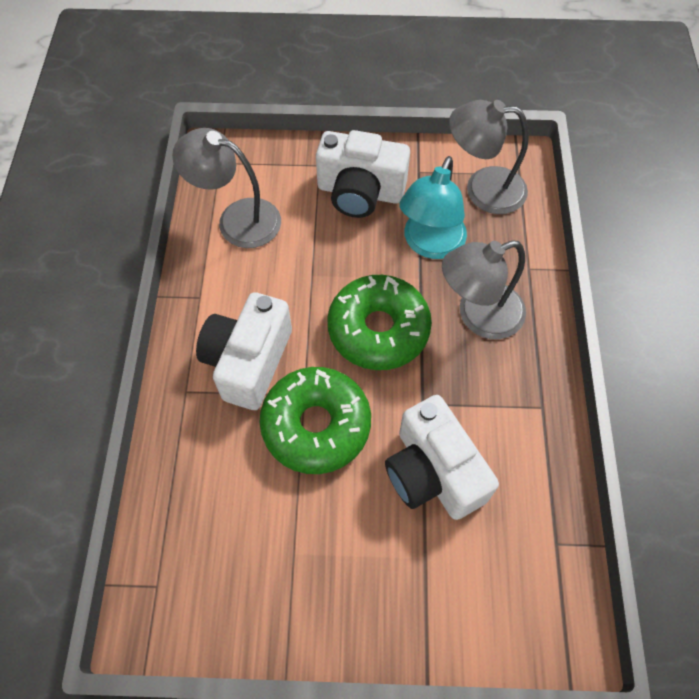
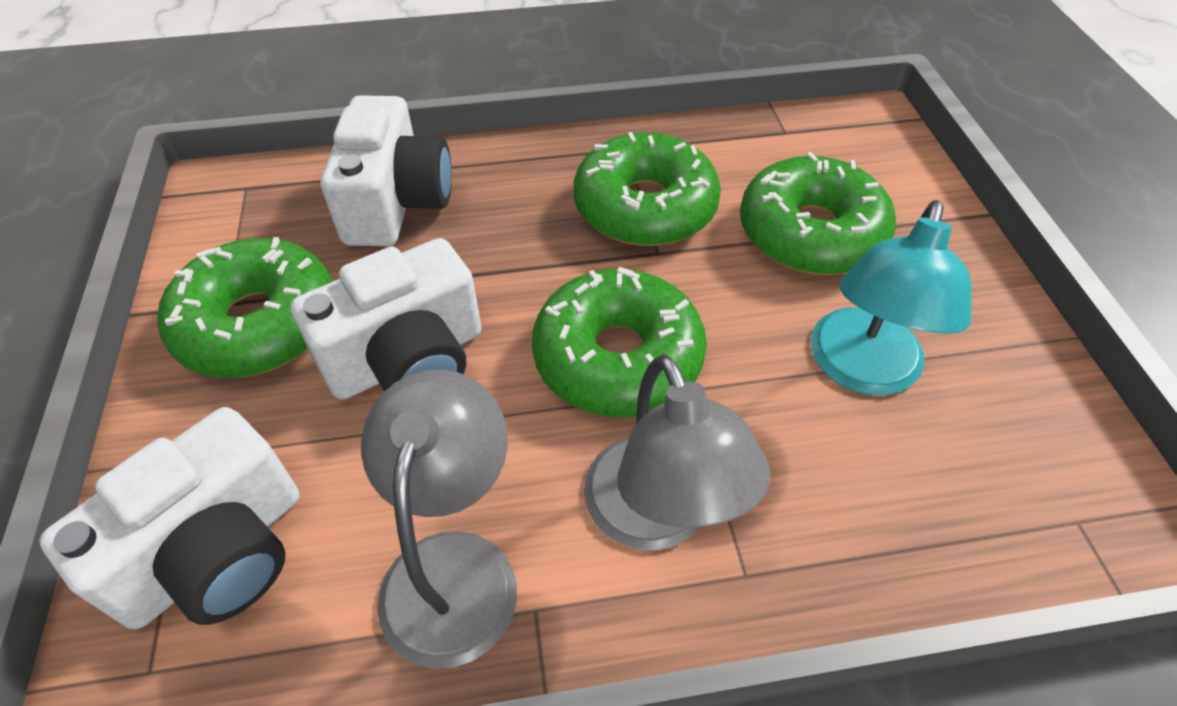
green donut: [259,367,371,474] [328,275,432,370] = 2 -> [157,237,332,378] [532,267,707,417] [574,132,721,246] [740,152,896,275] = 4
grey lamp: [172,128,281,248] [442,240,526,339] [449,100,529,214] = 3 -> [361,369,517,669] [584,355,771,551] = 2

